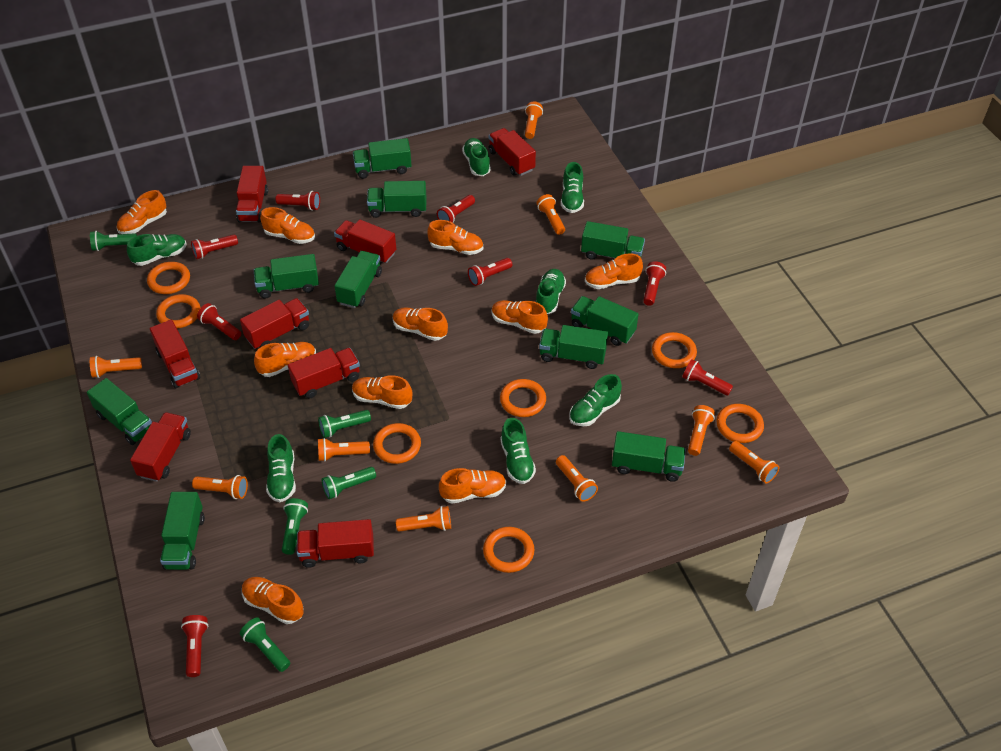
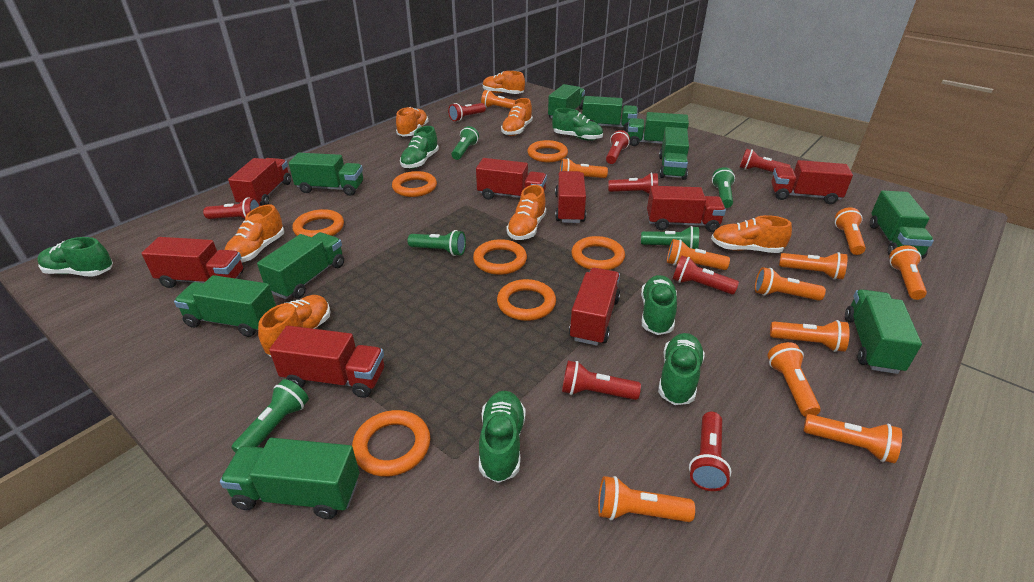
green shoe: [127,234,186,266] [266,434,296,502] [462,138,491,176] [500,418,536,484] [536,269,566,314] [561,162,584,213] [569,374,622,426] = 7 -> [37,237,113,277] [400,126,439,169] [479,391,526,483] [552,108,603,141] [641,275,677,335] [658,333,705,405] = 6
orange flashlight: [90,356,142,378] [192,475,248,499] [318,438,370,461] [396,506,451,532] [525,102,543,139] [536,194,565,235] [556,455,598,502] [688,405,715,456] [729,441,779,484] = 9 -> [481,90,515,109] [560,158,608,178] [598,476,695,522] [667,239,730,270] [755,267,826,301] [767,342,821,417] [770,320,850,352] [779,252,848,280] [803,414,902,464] [835,207,866,255] [889,245,927,300] = 11
orange shoe: [117,190,167,234] [242,577,304,624] [254,342,316,377] [260,207,315,244] [352,375,412,409] [392,307,448,341] [427,220,483,255] [439,468,506,504] [492,300,548,334] [585,253,643,289] = 10 -> [224,204,284,263] [258,295,331,357] [396,107,429,137] [483,71,525,94] [501,98,533,136] [506,185,546,240] [711,215,792,253] = 7

